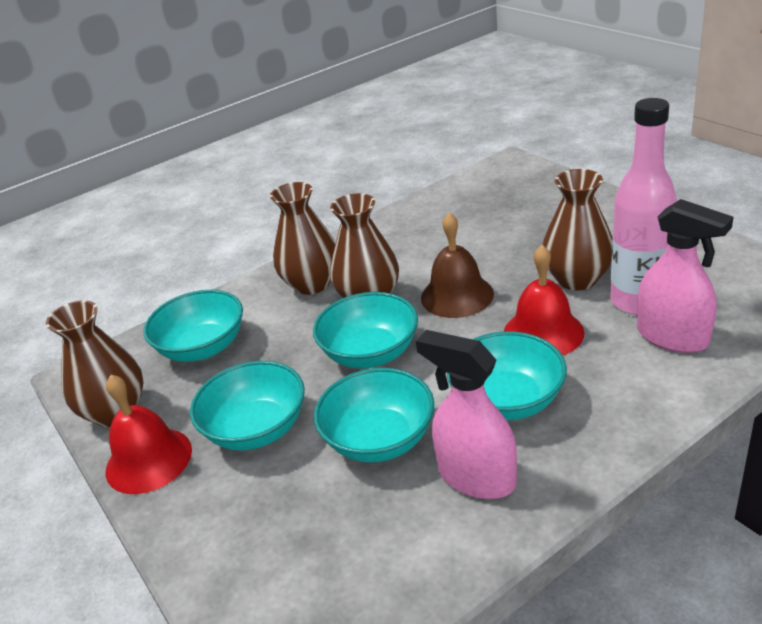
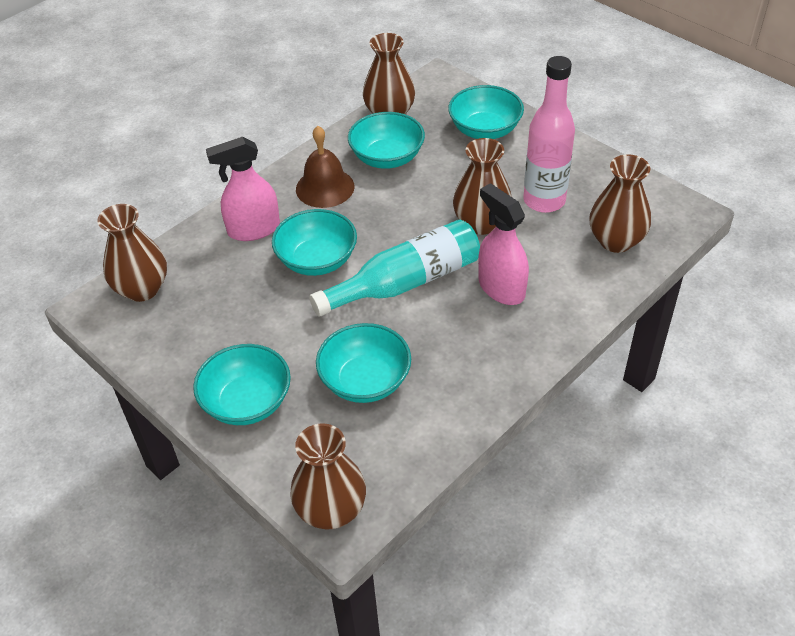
brown vase: [46,300,144,427] [270,182,335,295] [330,193,399,298] [543,169,612,291] = 4 -> [97,204,167,302] [290,423,366,529] [363,33,415,114] [453,138,511,235] [589,154,651,253] = 5
red bell: [106,375,192,494] [504,245,584,356] = 2 -> none = 0
turquoise bottle: none = 0 -> [309,219,480,317] = 1

